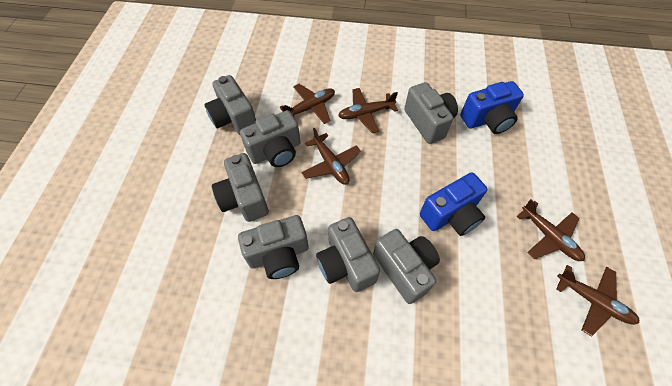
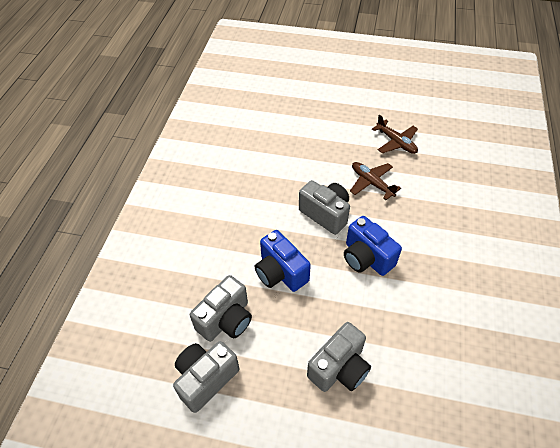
brown plane: [280,84,335,124] [301,128,361,185] [338,88,398,133] [517,199,585,261] [556,265,639,337] = 5 -> [350,162,401,200] [372,114,418,154] = 2
grey camera: [205,75,256,135] [212,153,269,222] [238,215,309,279] [240,110,300,167] [316,217,380,292] [373,229,440,304] [404,82,458,144] = 7 -> [173,341,239,413] [190,275,252,342] [299,180,350,235] [307,322,371,392] = 4

